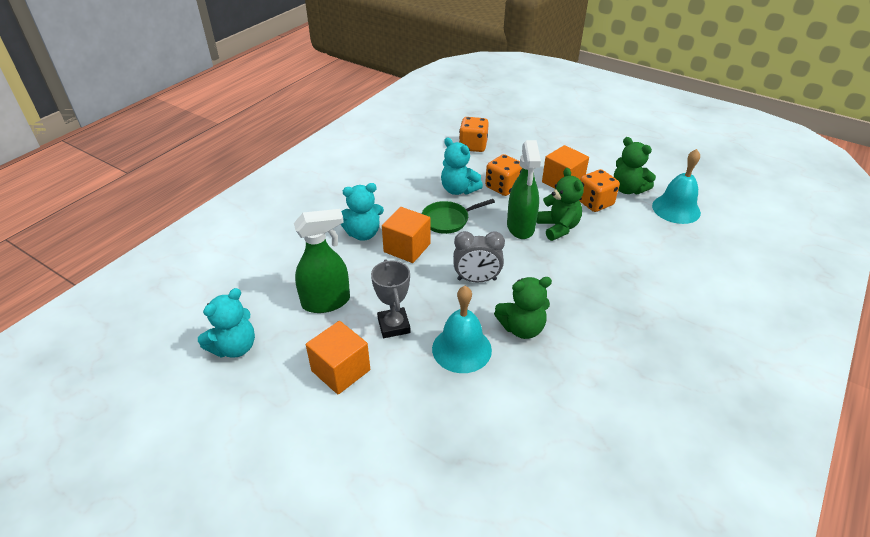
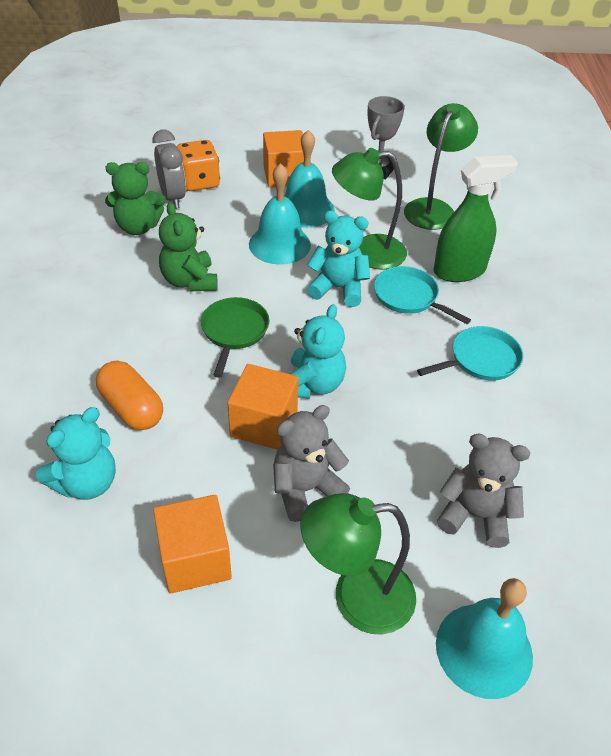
green lamp: none = 0 -> [300,493,416,635] [332,148,407,270] [404,103,478,230] = 3
green spray bottle: [294,209,350,313] [507,140,541,239] = 2 -> [433,155,518,282] = 1
green teddy bear: [494,277,552,339] [537,168,584,241] [614,137,656,194] = 3 -> [105,162,166,235] [159,202,218,291] = 2
grey teddy bear: none = 0 -> [273,405,350,522] [437,434,530,548] = 2
orange capsule: none = 0 -> [96,361,163,430] = 1
orange dice: [459,117,489,152] [485,154,522,196] [579,169,620,212] = 3 -> [177,140,220,191] = 1
turquoise bell: [432,286,492,373] [652,149,701,224] = 2 -> [249,163,311,265] [285,130,335,228] [436,578,533,699] = 3
turquoise pan: none = 0 -> [374,266,471,324] [417,326,523,381] = 2

